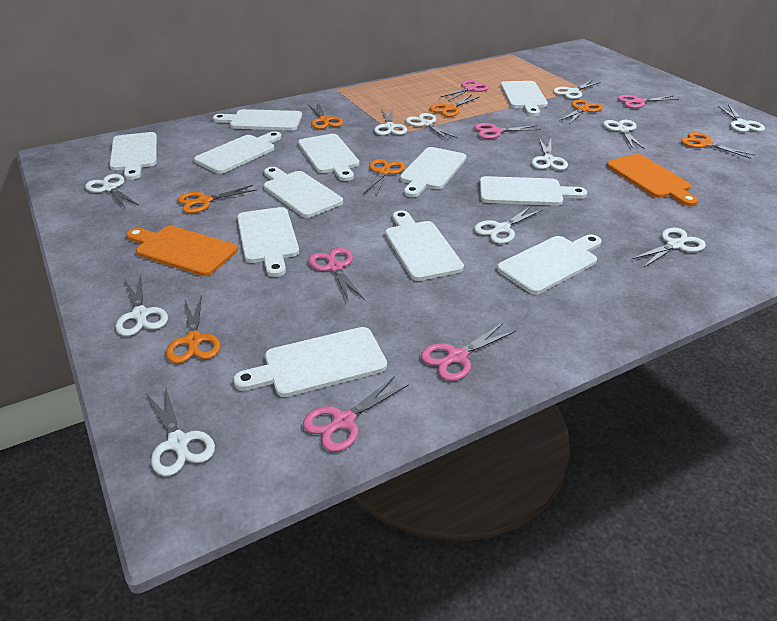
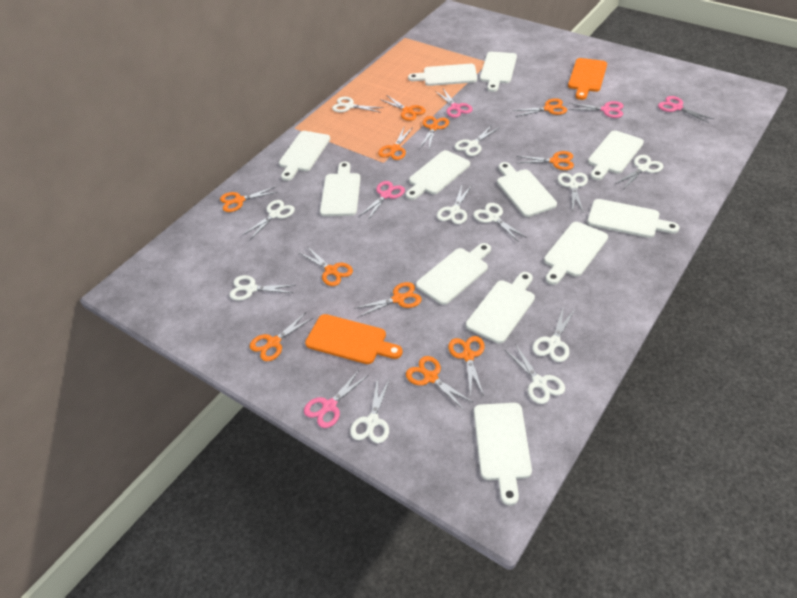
orange scissors: [166,295,221,363] [177,185,257,213] [309,102,343,129] [363,159,405,197] [430,95,479,117] [559,99,603,123] [681,132,755,159] = 7 -> [220,186,277,212] [250,312,314,361] [300,246,353,286] [353,282,422,318] [378,127,413,160] [380,95,425,121] [406,356,472,410] [420,116,449,149] [448,336,485,396] [513,98,567,117] [516,151,574,170] = 11
pink scissors: [303,376,409,452] [308,248,365,302] [421,323,516,381] [441,80,489,101] [474,123,541,139] [617,95,679,108] = 6 -> [304,369,369,428] [359,181,405,220] [435,89,473,118] [569,101,624,118] [658,96,713,123] = 5

